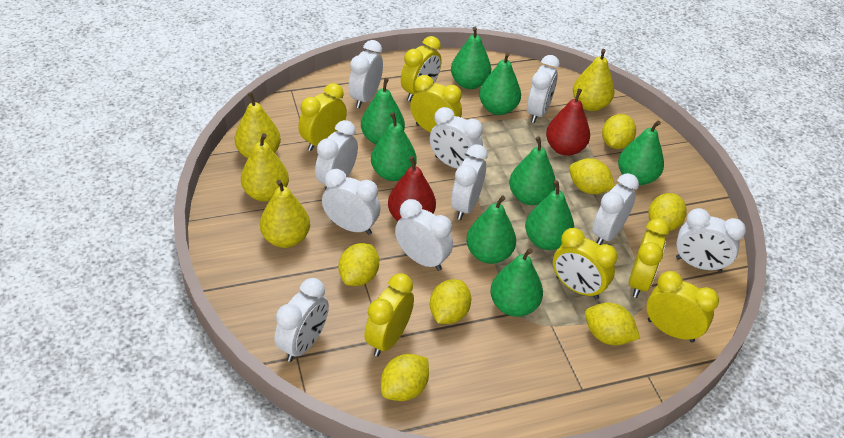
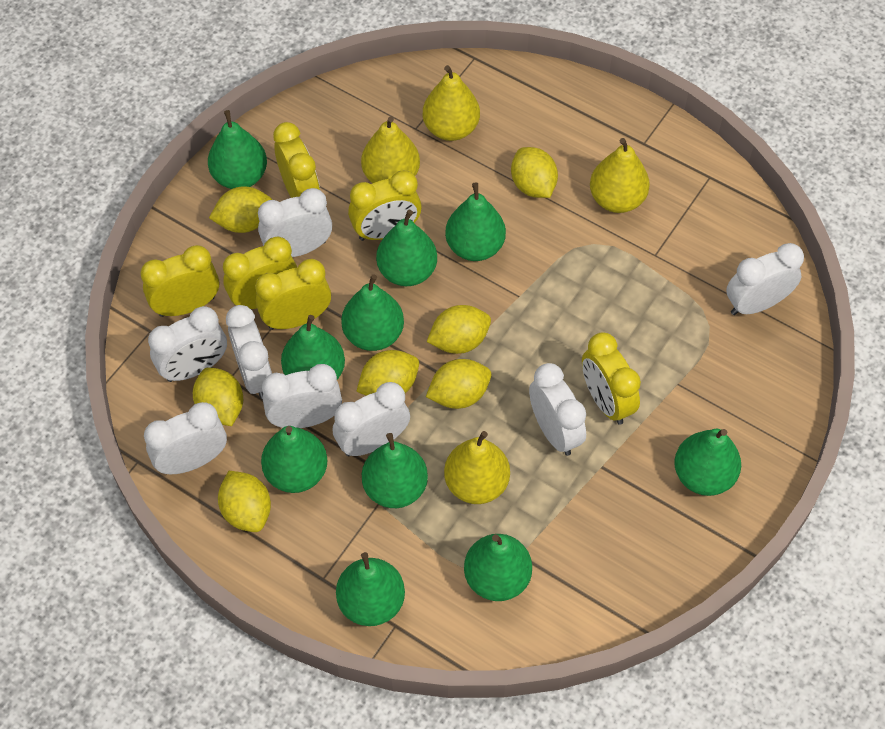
green pear: [361,78,405,144] [371,112,417,181] [451,27,491,89] [466,196,516,264] [479,52,521,115] [490,248,543,317] [509,137,556,205] [525,180,574,250] [618,120,664,185] = 9 -> [208,110,267,189] [261,426,327,493] [281,315,345,379] [336,552,405,626] [341,274,404,351] [362,433,428,508] [376,210,437,286] [445,182,506,261] [464,534,532,601] [674,429,741,496] = 10
red pear: [388,156,436,221] [546,89,590,156] = 2 -> none = 0
white clock: [275,278,329,362] [315,120,358,190] [322,169,381,235] [348,40,383,108] [395,199,453,271] [430,107,483,169] [451,144,488,220] [527,55,560,123] [592,173,639,245] [676,208,746,272] = 10 -> [144,402,227,474] [148,306,227,382] [226,305,272,399] [258,188,332,257] [262,364,342,428] [333,382,410,456] [529,363,586,456] [726,243,804,315] = 8
yellow clock: [298,83,347,151] [364,273,414,356] [401,36,441,101] [410,75,462,132] [553,228,618,300] [629,218,670,298] [647,271,719,342] = 7 -> [140,245,219,317] [223,236,297,309] [255,259,331,330] [273,122,320,198] [348,170,422,241] [582,333,641,425] = 6

